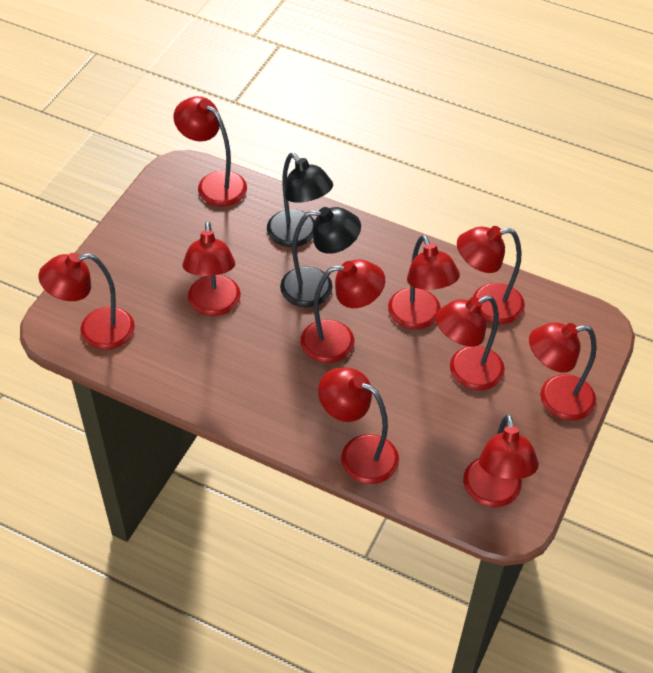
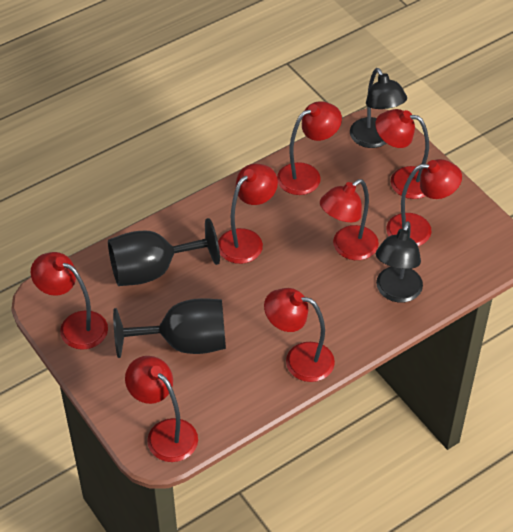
black goblet: none = 0 -> [108,218,220,286] [113,298,226,358] = 2
red lamp: [38,253,135,350] [174,96,247,206] [182,221,241,316] [301,259,385,363] [318,368,399,484] [388,235,460,329] [435,295,505,390] [457,226,525,324] [463,414,539,507] [529,322,597,421] = 10 -> [31,252,108,350] [125,356,198,462] [218,164,278,264] [264,288,335,382] [277,101,342,195] [320,179,379,260] [375,109,429,199] [386,159,462,246] = 8

